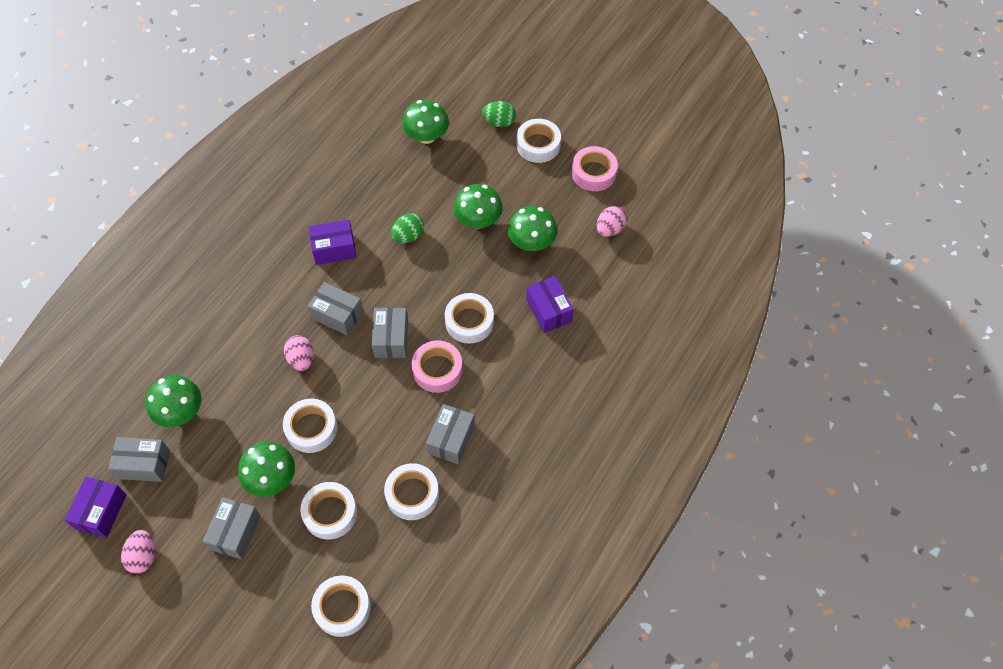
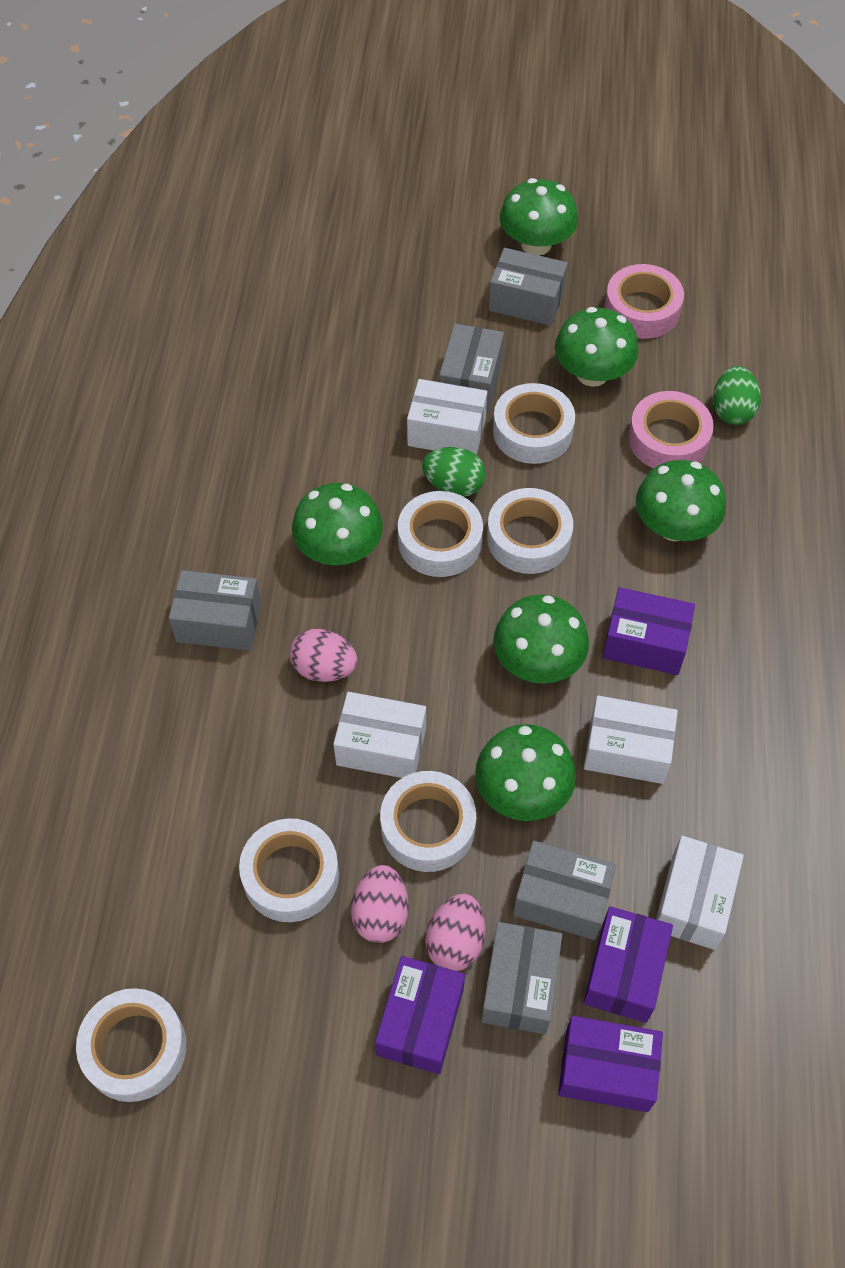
green mushroom: [146,375,201,427] [238,442,295,497] [402,100,449,144] [453,184,503,229] [508,206,557,251] = 5 -> [292,483,383,565] [475,724,576,821] [493,594,589,684] [500,178,578,255] [555,307,639,387] [636,460,726,541] = 6
purple box: [64,477,127,538] [309,219,357,265] [526,276,574,333] = 3 -> [375,956,465,1074] [558,1016,663,1112] [583,906,673,1023] [603,587,695,675] = 4
white box: none = 0 -> [333,692,426,778] [407,379,488,455] [584,696,678,784] [656,836,744,950] = 4

